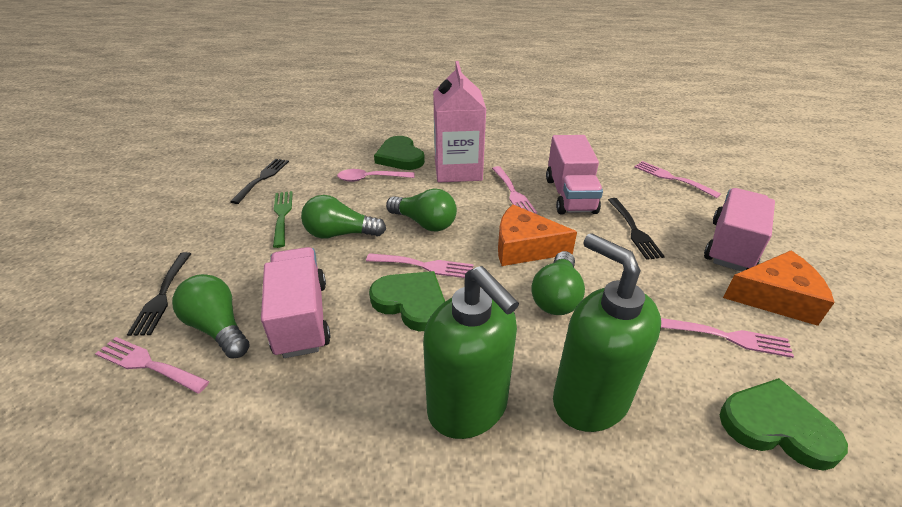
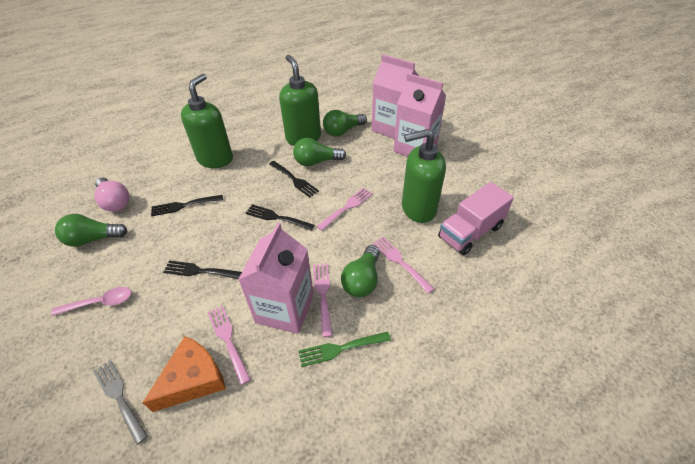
black fork: [127,252,191,336] [230,159,289,204] [608,198,665,260] = 3 -> [151,195,223,216] [163,260,242,279] [246,204,314,231] [269,161,319,197] = 4
green heart: [369,271,445,331] [374,136,425,170] [720,378,848,471] = 3 -> none = 0
green soap dispenser: [423,266,519,439] [553,233,661,432] = 2 -> [181,74,233,168] [279,55,321,146] [402,129,446,223] = 3
grey fork: none = 0 -> [93,360,148,445] = 1
orange cheese: [498,204,577,266] [723,250,835,326] = 2 -> [142,336,226,412] = 1
pink carton: [433,61,487,182] = 1 -> [238,222,314,334] [372,54,419,139] [394,73,446,157] = 3
pink fork: [95,337,209,394] [366,253,474,278] [492,166,537,214] [634,161,721,198] [661,318,794,358] = 5 -> [207,305,251,385] [313,263,332,337] [316,188,373,231] [373,236,434,293] = 4
pink light bulb: none = 0 -> [94,178,130,212] = 1
pink truck: [261,247,331,358] [546,135,603,214] [704,188,775,272] = 3 -> [438,182,514,255] = 1

